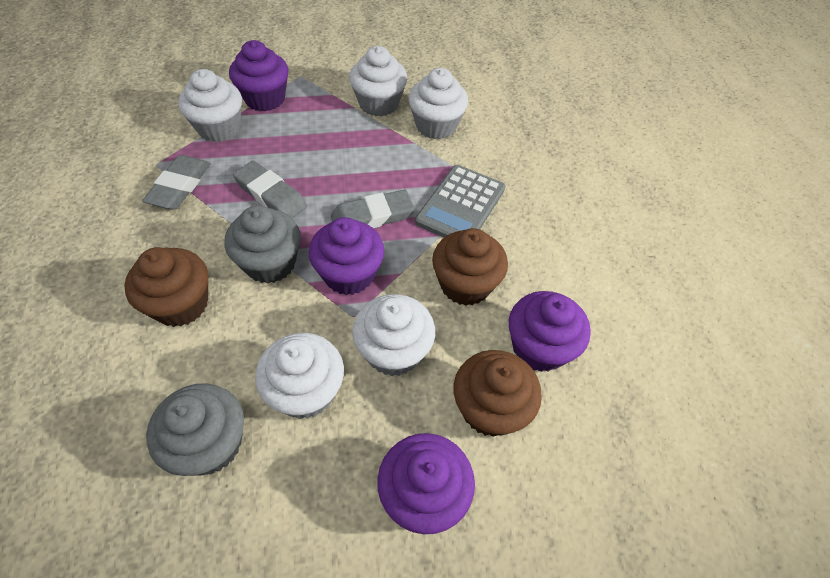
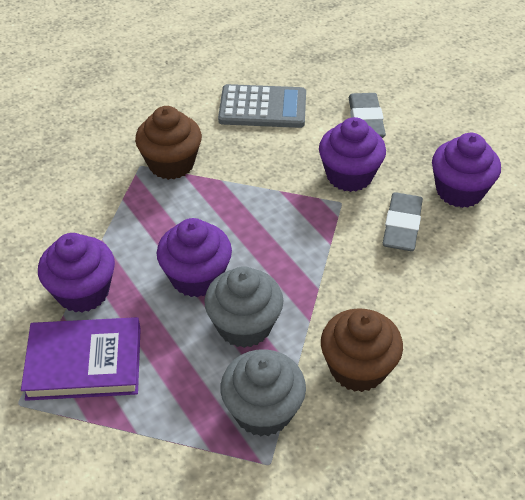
brown cupcake: [124,247,208,327] [432,228,508,306] [454,350,542,437] = 3 -> [135,106,202,180] [321,308,403,392] = 2
grey eraser: [142,155,211,210] [233,161,307,218] [331,190,414,228] = 3 -> [349,93,386,138] [383,192,423,251] = 2
purple book: none = 0 -> [21,317,141,401] = 1
white cupcake: [178,69,242,142] [255,333,344,419] [349,46,407,117] [352,294,435,376] [409,68,468,139] = 5 -> none = 0

